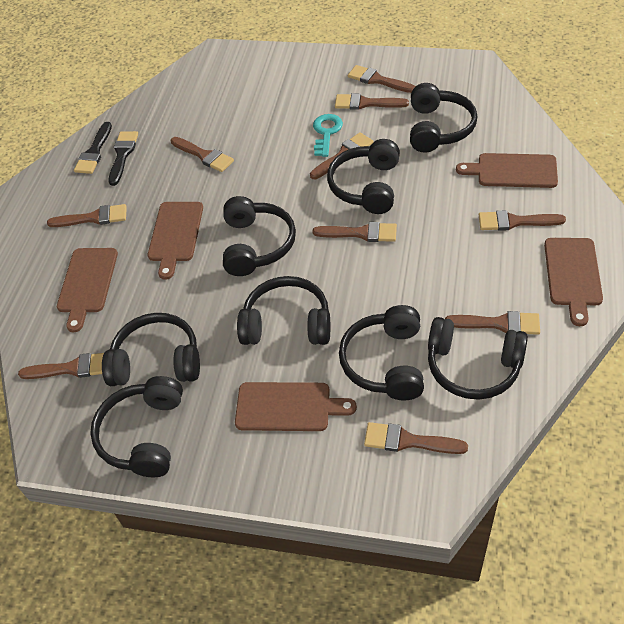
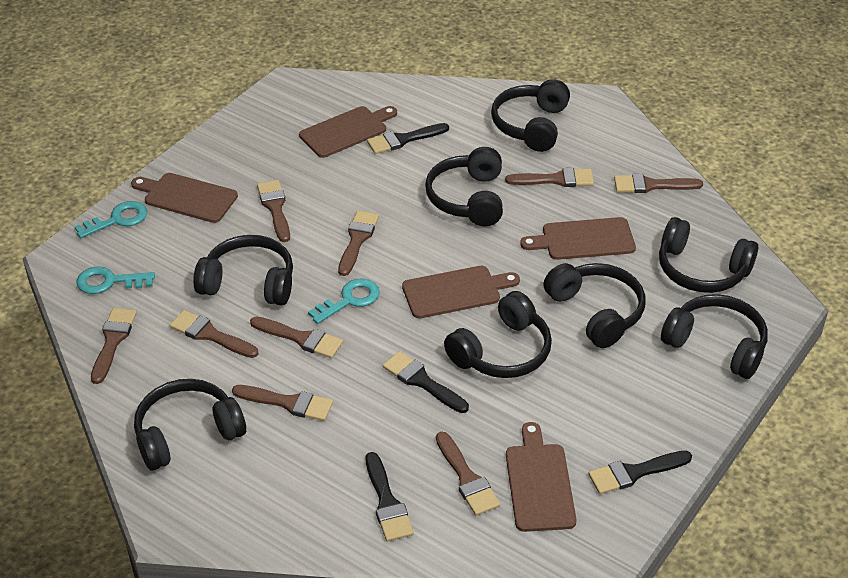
black brush: [74,122,112,174] [109,131,138,186] = 2 -> [366,452,414,541] [367,123,449,154] [383,351,469,413] [588,451,692,494] = 4
brown brush: [18,353,104,379] [47,204,127,227] [171,137,234,172] [310,132,373,179] [312,222,397,242] [335,93,409,110] [348,65,416,93] [364,422,468,454] [445,311,540,335] [479,210,566,231] = 10 -> [91,308,137,384] [169,310,258,358] [232,385,333,421] [250,316,343,358] [257,180,290,242] [338,210,379,276] [436,432,500,516] [505,168,594,187] [614,174,703,193] = 9
turquoise key: [313,114,343,157] = 1 -> [75,201,147,238] [76,266,155,294] [308,279,380,324] = 3

